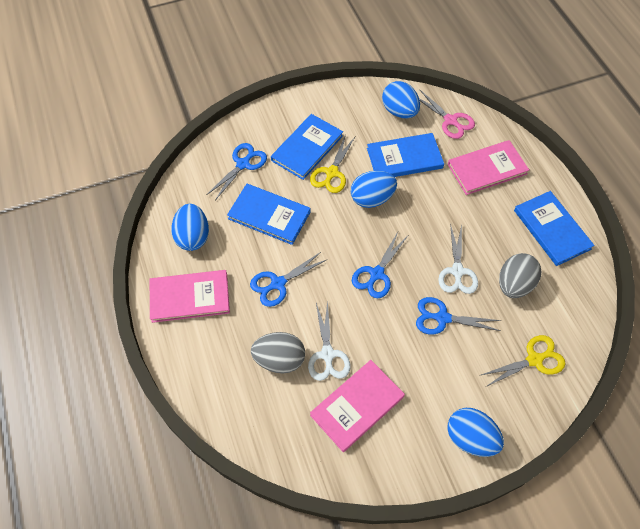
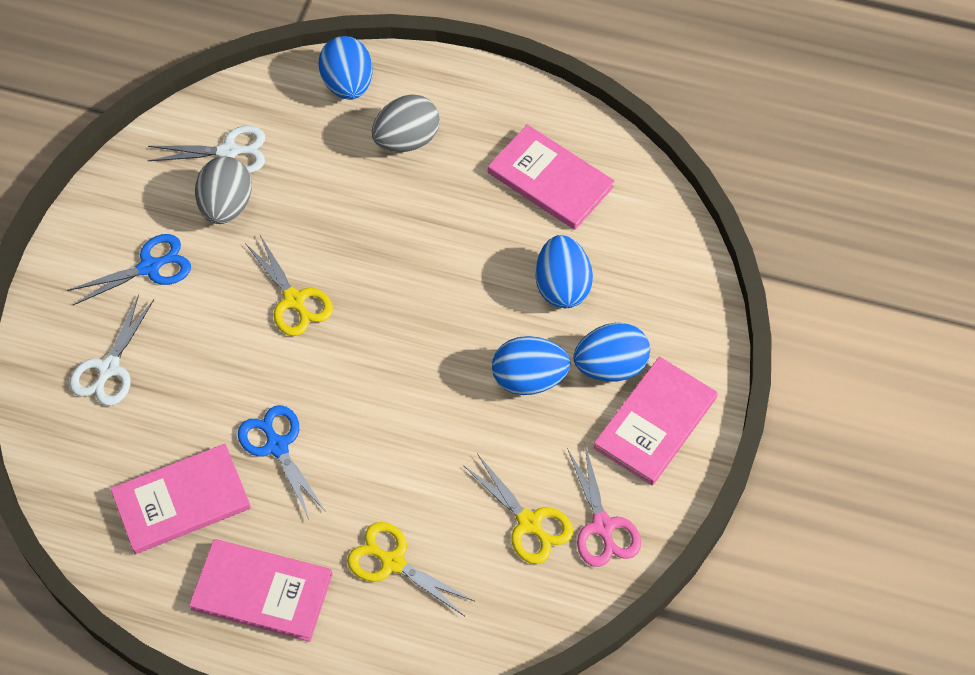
blue book: [227,184,311,245] [271,114,343,180] [367,133,444,177] [514,191,595,266] = 4 -> none = 0
blue scissors: [207,143,267,200] [250,252,328,307] [352,230,408,298] [416,297,501,335] = 4 -> [67,234,191,305] [238,405,326,519] = 2
pink book: [150,270,230,323] [310,360,405,452] [448,140,529,195] = 3 -> [110,444,251,554] [189,539,333,642] [488,124,614,230] [593,356,718,485] = 4
yellow scissors: [310,134,355,193] [479,335,565,387] = 2 -> [245,235,333,336] [347,522,474,616] [463,454,573,564] = 3

